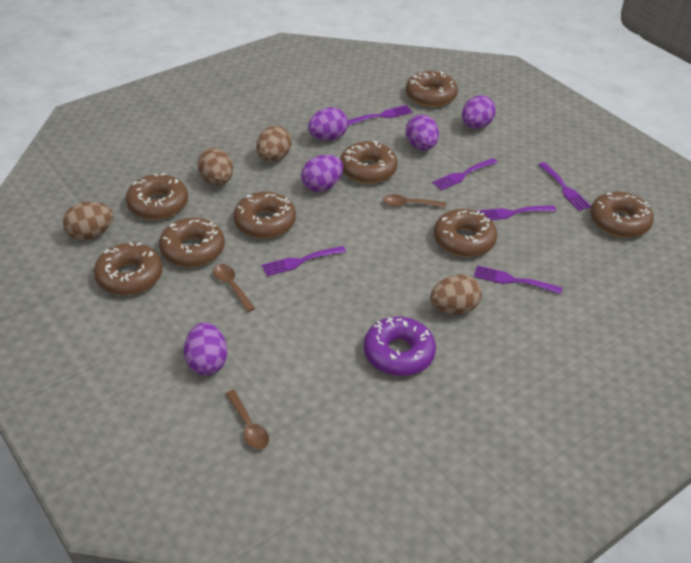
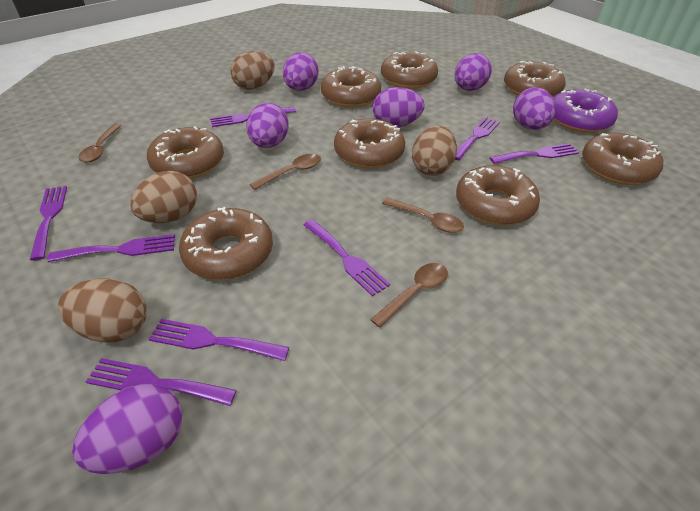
brown spoon: [213,264,255,312] [226,390,269,449] [383,194,446,208] = 3 -> [78,123,122,163] [250,154,321,190] [370,263,448,328] [382,198,464,233] = 4
purple egg: [184,322,227,375] [301,155,343,192] [308,107,348,141] [406,115,439,150] [462,95,496,129] = 5 -> [72,384,182,474] [246,103,289,148] [283,52,319,91] [373,87,425,127] [455,53,492,91] [513,87,556,130] = 6
purple fork: [262,246,346,276] [348,105,413,126] [432,158,498,190] [474,265,562,294] [477,205,556,220] [538,162,591,211] = 6 -> [30,186,67,260] [47,234,175,262] [86,358,237,406] [149,319,289,361] [210,107,296,127] [304,219,390,296] [455,117,500,160] [490,143,580,164] = 8

